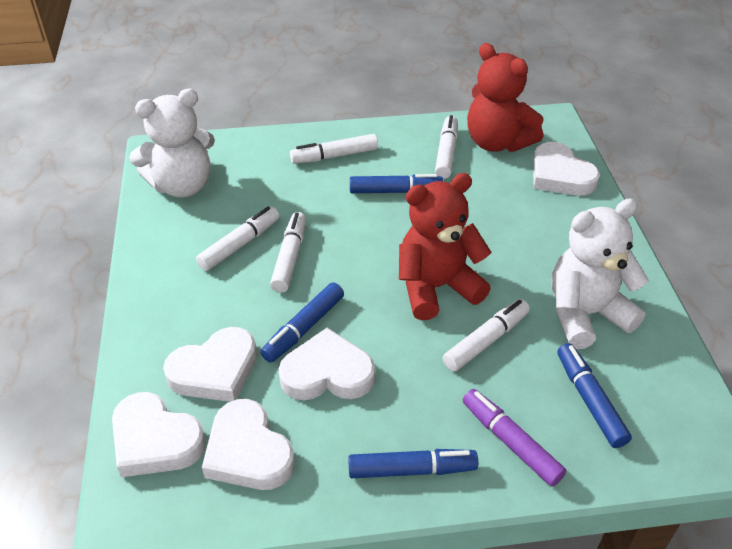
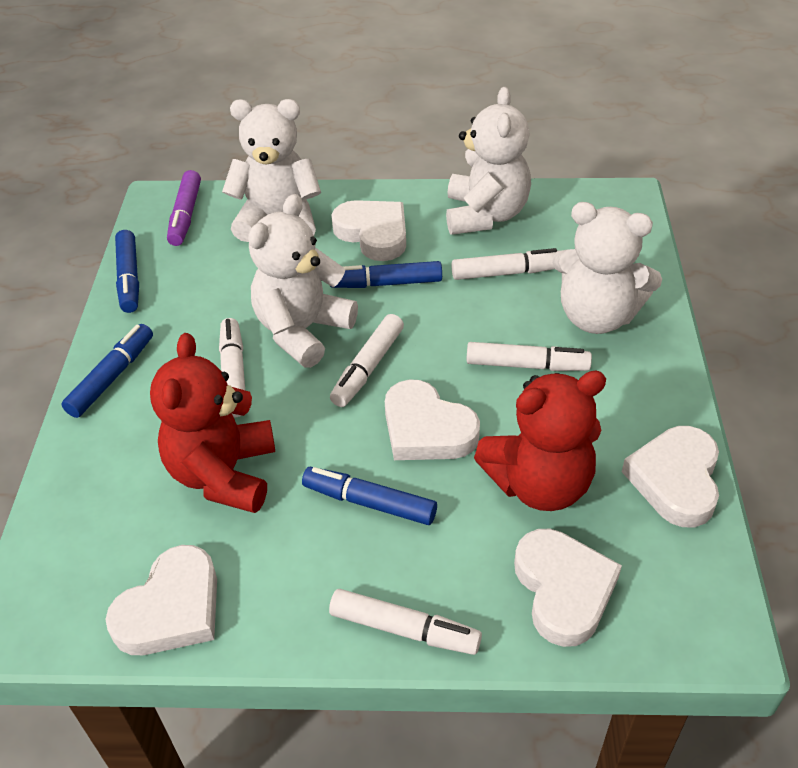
white teddy bear: [129,88,215,198] [552,198,649,349] = 2 -> [222,99,321,242] [248,194,358,368] [446,87,531,235] [552,202,662,334] = 4

